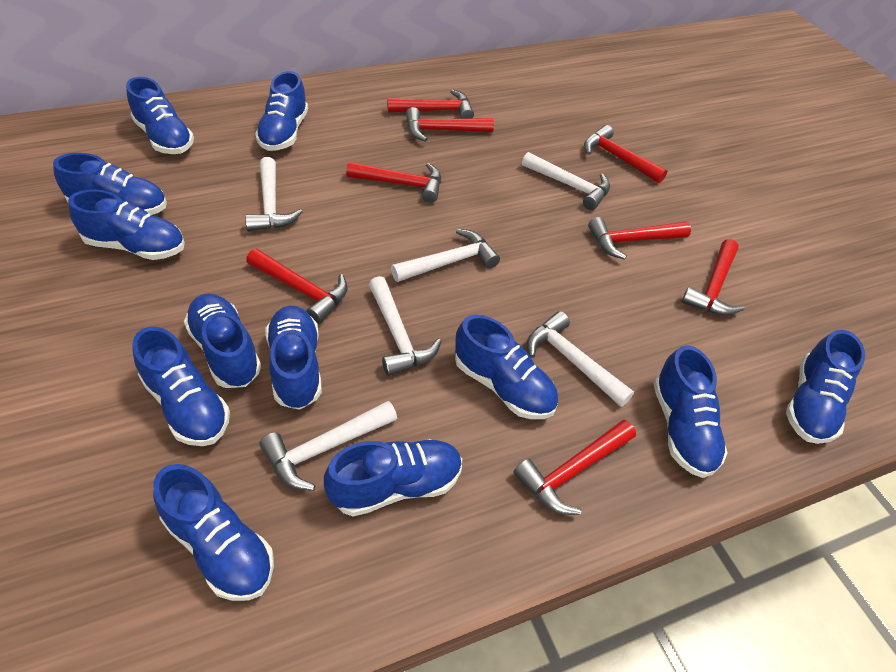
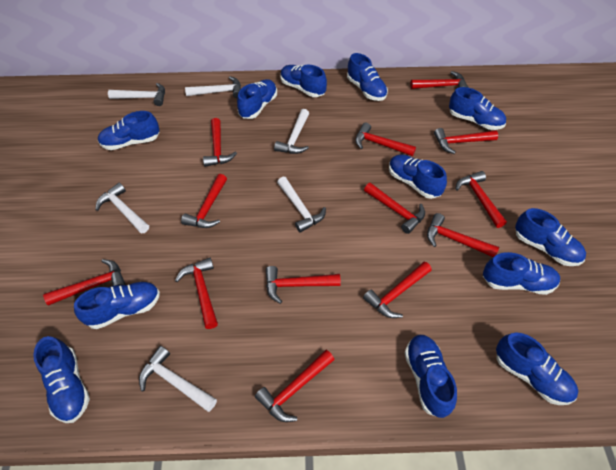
red hammer: [246,249,348,324] [346,162,441,203] [387,89,474,119] [406,107,494,142] [513,420,636,515] [584,125,667,183] [588,217,691,260] [681,239,744,316] = 8 -> [43,259,126,306] [175,258,218,329] [181,174,227,228] [203,118,237,167] [255,350,335,422] [266,266,341,304] [355,123,416,156] [363,262,432,318] [364,183,425,234] [410,71,469,89] [427,213,499,257] [434,128,498,154] [455,171,507,228] = 13

